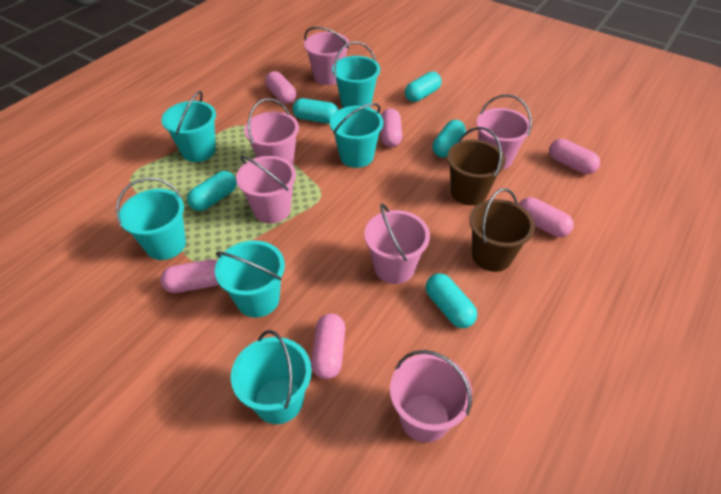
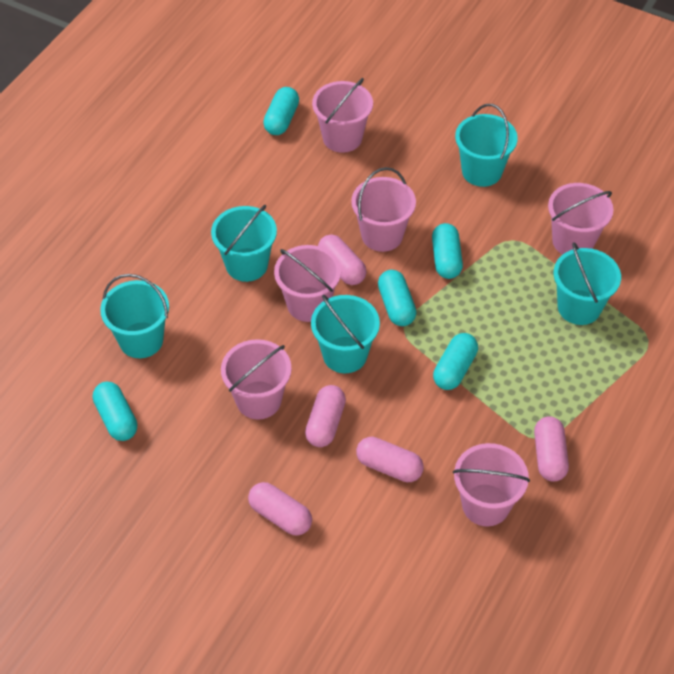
brown bucket: [447,127,506,205] [469,188,535,272] = 2 -> none = 0
pink capsule: [160,259,219,293] [265,71,296,104] [311,313,345,379] [380,108,402,147] [518,197,574,237] [549,139,600,174] = 6 -> [248,482,312,536] [305,385,346,447] [318,235,367,285] [356,437,424,482] [534,416,569,482] = 5
turquoise bucket: [116,178,186,260] [161,91,216,162] [215,240,285,318] [231,330,312,424] [330,103,383,168] [332,41,380,108] = 6 -> [100,274,169,358] [211,205,277,282] [311,295,380,373] [455,104,518,187] [553,242,621,325] = 5

